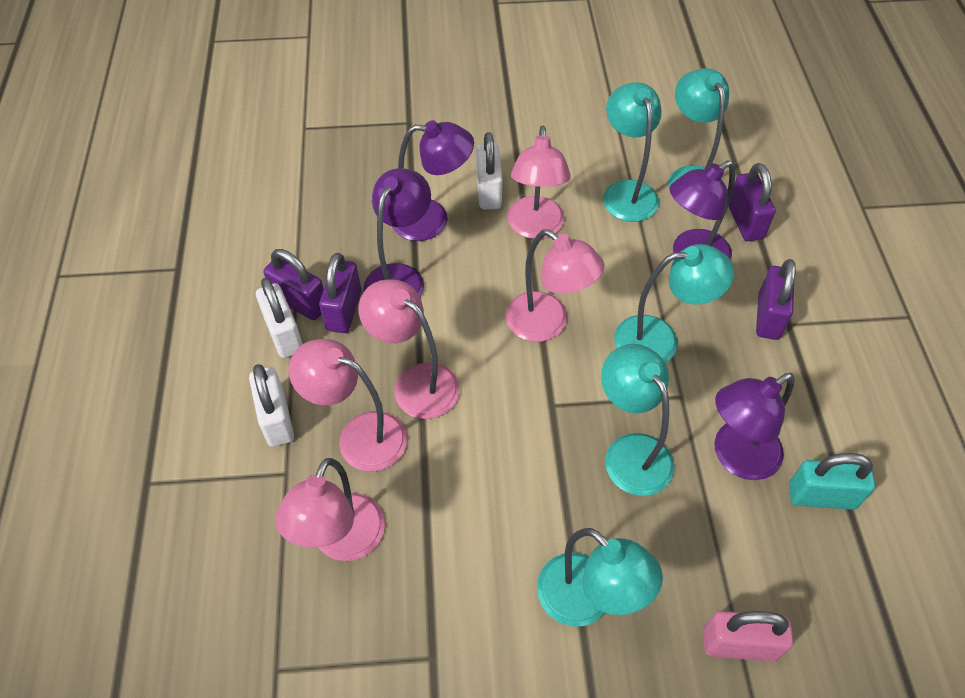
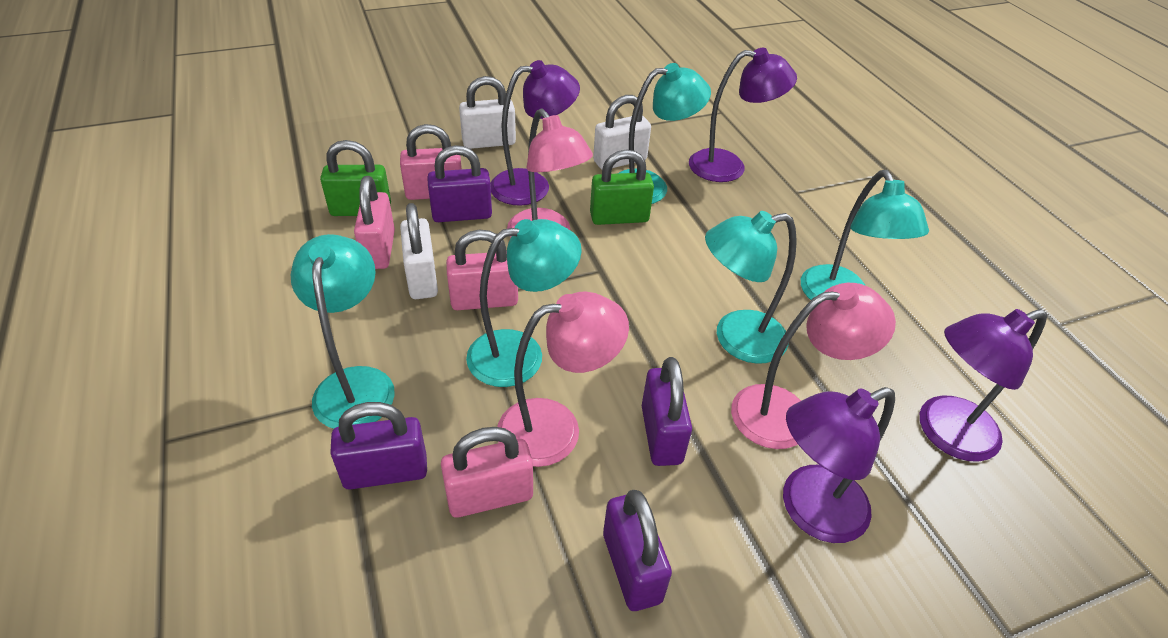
green padlock: none = 0 -> [320,140,391,216] [590,149,654,225] = 2
pink lamp: [275,458,385,561] [289,339,407,471] [358,279,460,419] [506,229,604,342] [507,126,571,239] = 5 -> [497,292,629,467] [507,108,593,237] [731,283,896,449] = 3
pink padlock: [703,611,793,662] = 1 -> [354,176,395,269] [400,124,462,200] [441,427,533,518] [446,230,518,310] = 4
turquoise padlock: [789,453,875,510] = 1 -> none = 0

